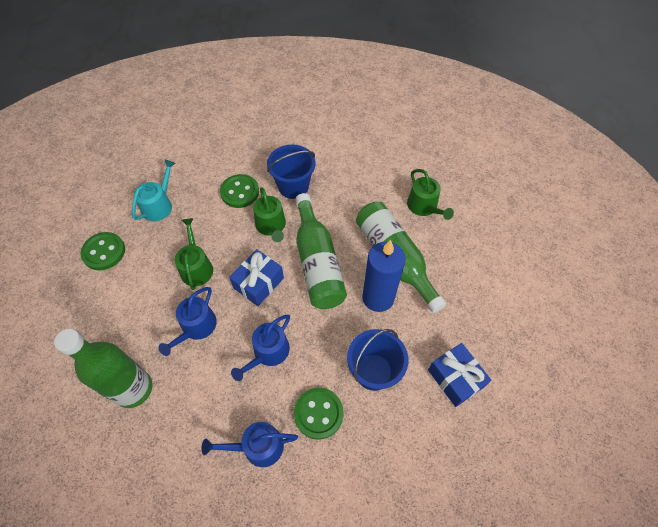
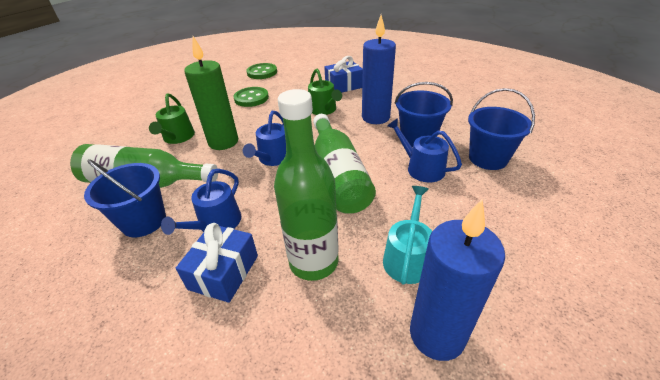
blue bucket: [267,145,316,199] [347,329,408,391] = 2 -> [84,159,166,237] [395,82,453,147] [468,88,535,170] = 3
blue candle: [362,239,405,312] = 1 -> [362,15,396,124] [410,199,505,361] = 2
green button: [80,232,125,270] [220,174,259,208] [294,388,343,440] = 3 -> [233,87,269,107] [246,63,277,79] = 2
green candle: none = 0 -> [184,36,238,150] = 1
green watering can: [175,218,213,290] [253,187,286,242] [407,169,454,220] = 3 -> [149,93,195,144] [308,69,342,115] = 2

